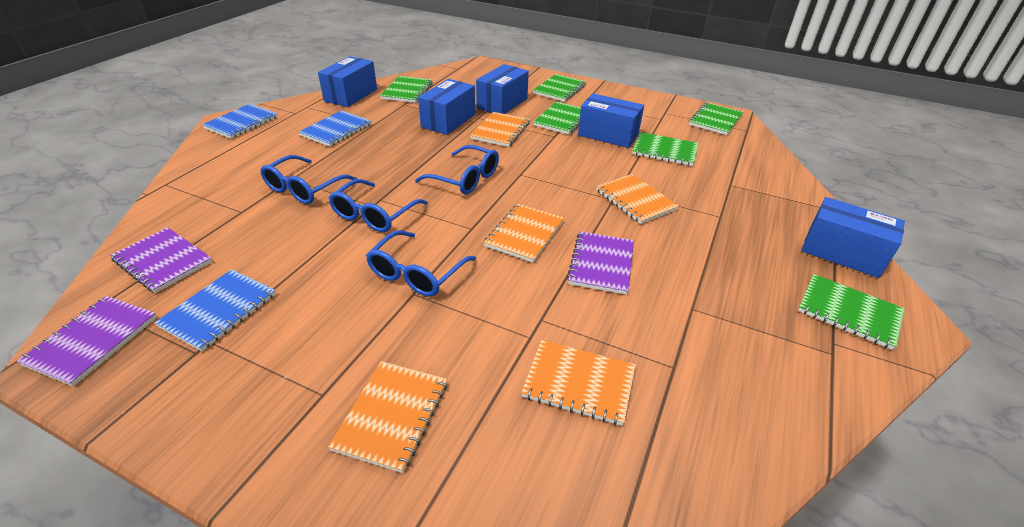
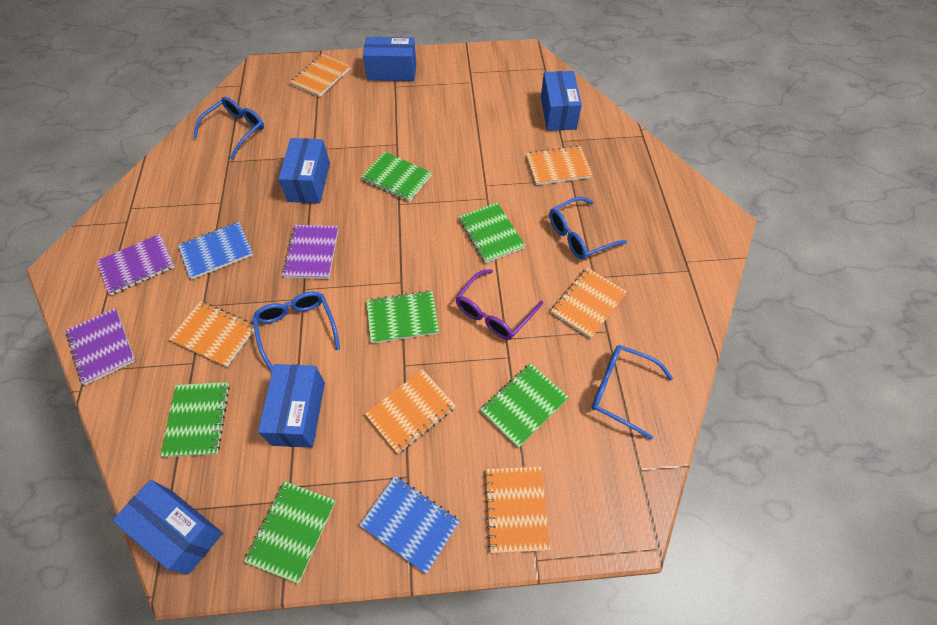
blue notebook: [154,269,276,352] [202,104,278,139] [299,110,371,147] = 3 -> [178,222,253,279] [360,476,460,574] = 2
orange notebook: [328,361,447,473] [470,112,530,147] [484,204,564,263] [521,340,636,426] [596,174,679,224] = 5 -> [169,301,254,367] [290,54,350,97] [365,369,456,454] [484,467,550,553] [526,146,592,185] [551,268,627,339] = 6
purple glasses: none = 0 -> [455,269,543,340] = 1

